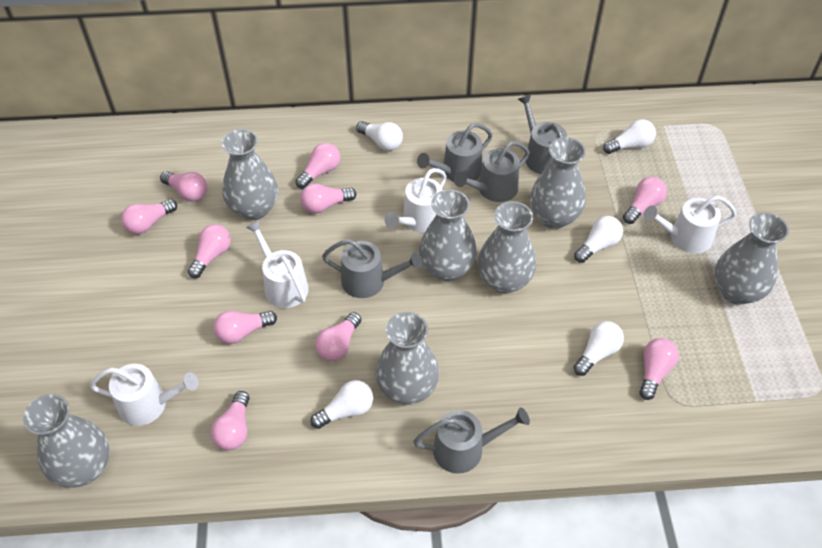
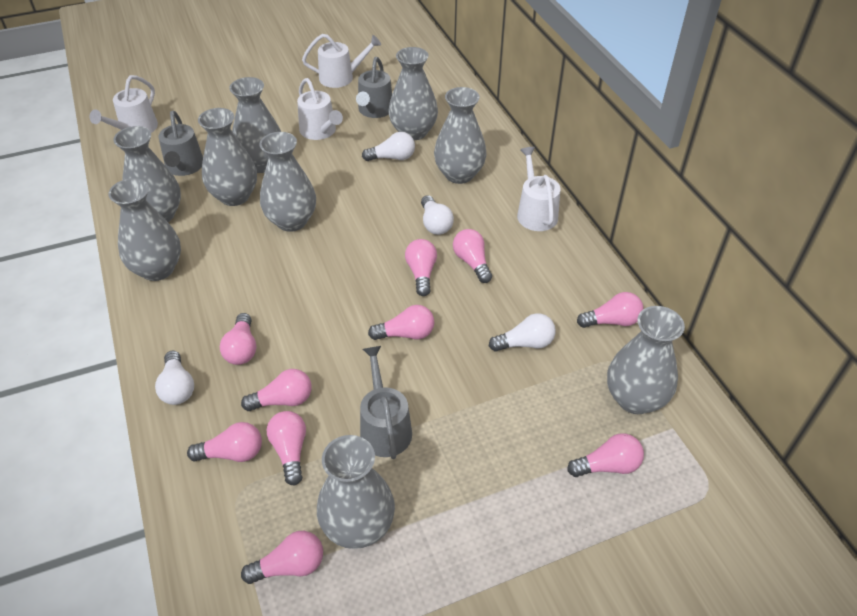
grey vase: [23,394,109,488] [222,129,278,220] [375,312,439,405] [419,189,477,282] [478,201,536,294] [530,137,586,229] [714,212,789,305] = 7 -> [108,178,181,281] [113,126,181,222] [198,108,257,206] [229,77,281,173] [259,132,316,232] [317,435,395,549] [389,47,438,140] [434,87,486,184] [607,306,685,414] = 9
grey watering can: [322,239,422,298] [413,407,530,474] [417,123,493,182] [454,141,530,202] [518,94,567,174] = 5 -> [158,111,203,176] [356,57,392,118] [360,346,412,459] = 3
white light bulb: [310,380,373,429] [356,121,403,151] [573,321,624,376] [574,216,623,263] [603,119,656,154] = 5 -> [155,350,194,405] [362,132,415,161] [421,195,454,235] [489,313,556,352] = 4

